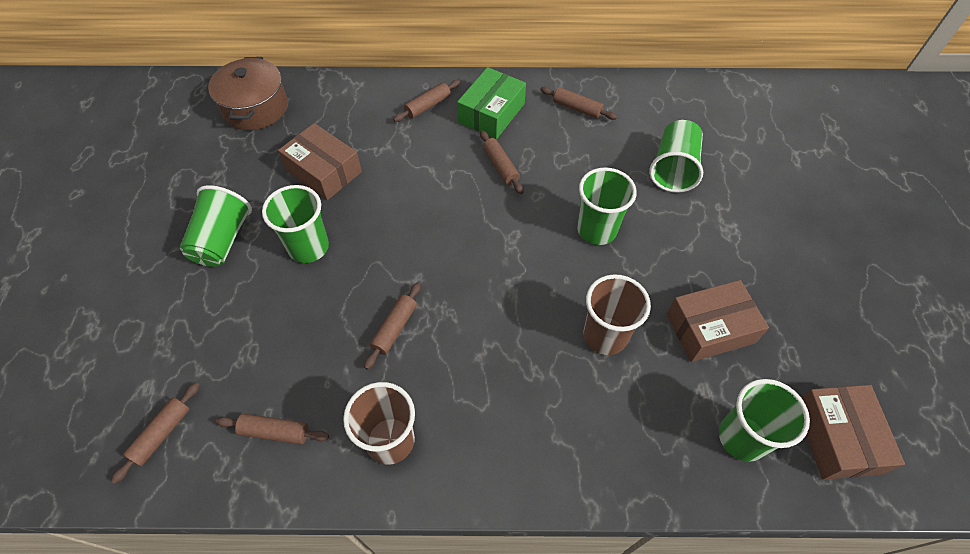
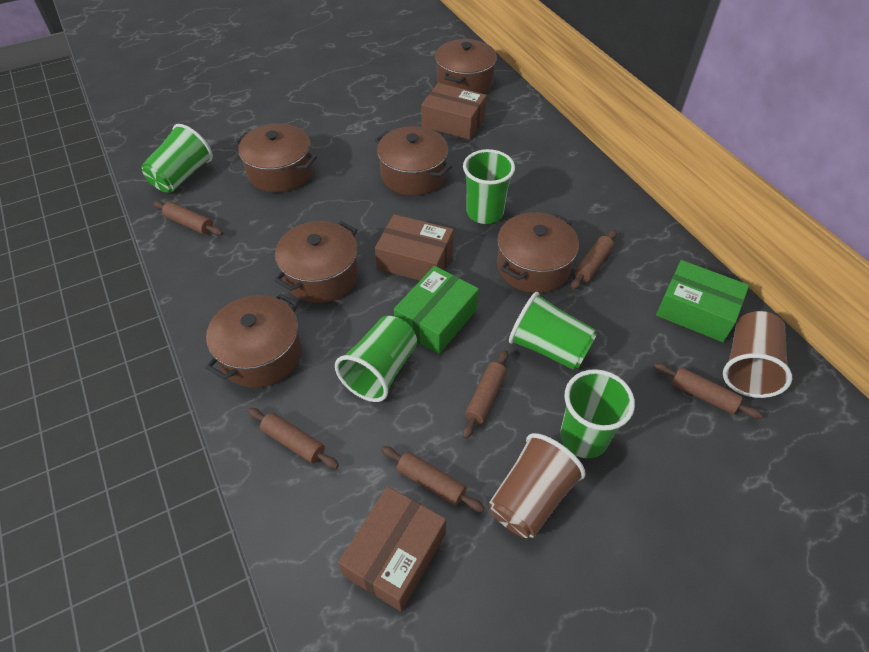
brown pot: [208,57,288,130] = 1 -> [206,293,302,388] [235,123,317,193] [274,221,358,303] [375,126,452,196] [435,39,497,94] [497,212,579,293] = 6
green box: [457,67,526,139] = 1 -> [394,266,479,354] [656,260,749,342] = 2

